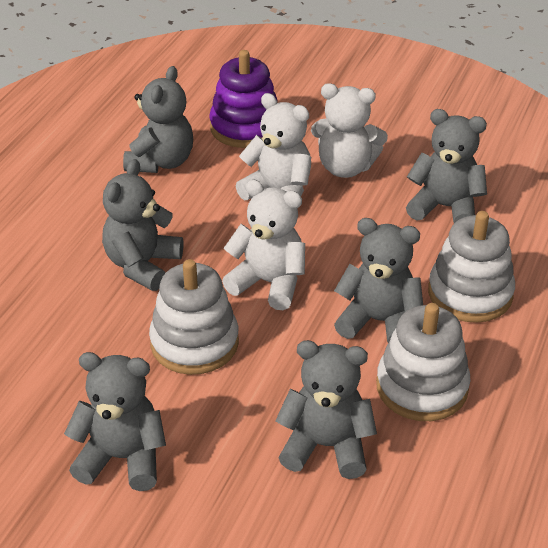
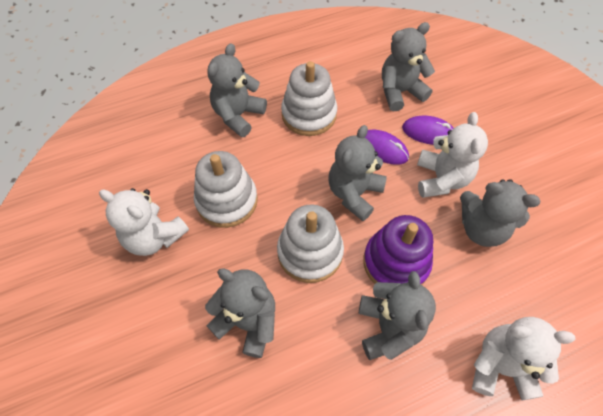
purple mouse: none = 0 -> [365,130,409,165] [402,116,454,145] = 2

